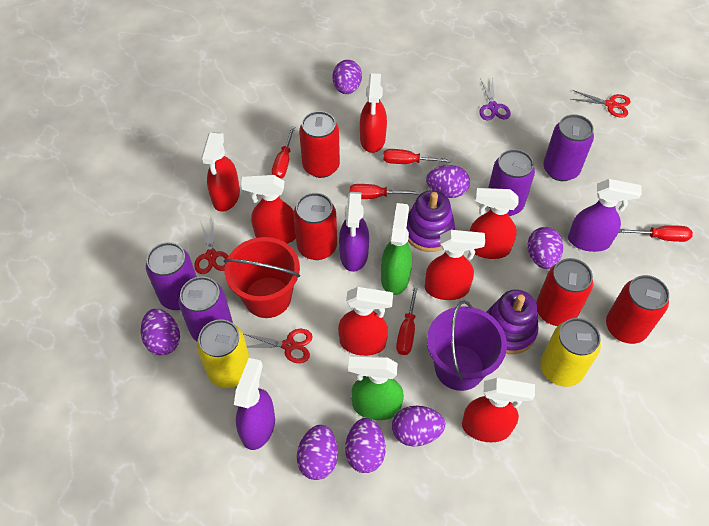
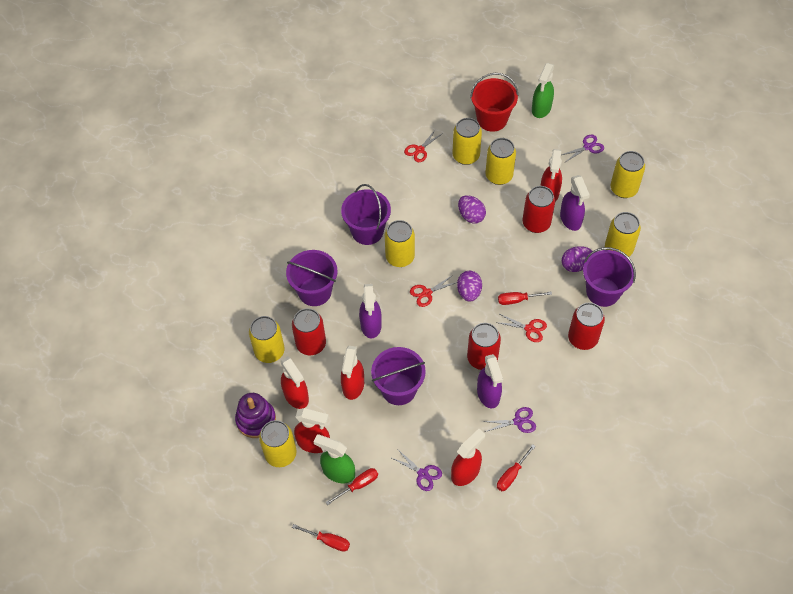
purple bucket: [427,300,507,391] = 1 -> [286,250,338,306] [341,184,391,245] [371,347,426,405] [583,247,636,307] = 4
purple can: [146,242,197,310] [179,277,233,341] [488,149,535,216] [543,114,594,181] = 4 -> none = 0
purple egg: [141,309,180,355] [297,425,338,480] [333,60,362,94] [345,418,386,473] [392,406,445,446] [426,165,470,198] [527,227,563,269] = 7 -> [457,271,482,302] [458,195,486,224] [562,246,592,272] = 3
purple scissors: [479,77,511,120] = 1 -> [390,450,442,491] [482,407,536,433] [562,135,604,162] = 3
purple stacking toy: [406,190,455,252] [487,290,539,354] = 2 -> [235,393,276,438] = 1
red screwdriver: [272,126,295,179] [349,184,419,199] [383,149,451,164] [396,285,418,355] [619,225,693,242] = 5 -> [292,524,350,552] [326,468,378,505] [497,444,536,491] [498,292,552,305] = 4
red spray bottle: [201,132,240,212] [241,175,296,244] [338,287,393,356] [360,73,387,153] [425,230,485,300] [462,378,535,442] [470,188,519,259] = 7 -> [281,356,309,409] [294,408,330,453] [341,346,364,400] [451,429,485,486] [541,149,562,202] = 5
yellow can: [197,319,250,388] [541,318,601,387] = 2 -> [249,316,285,363] [259,420,297,467] [385,220,415,267] [452,118,482,165] [485,138,516,185] [605,212,641,257] [611,151,645,198] = 7

